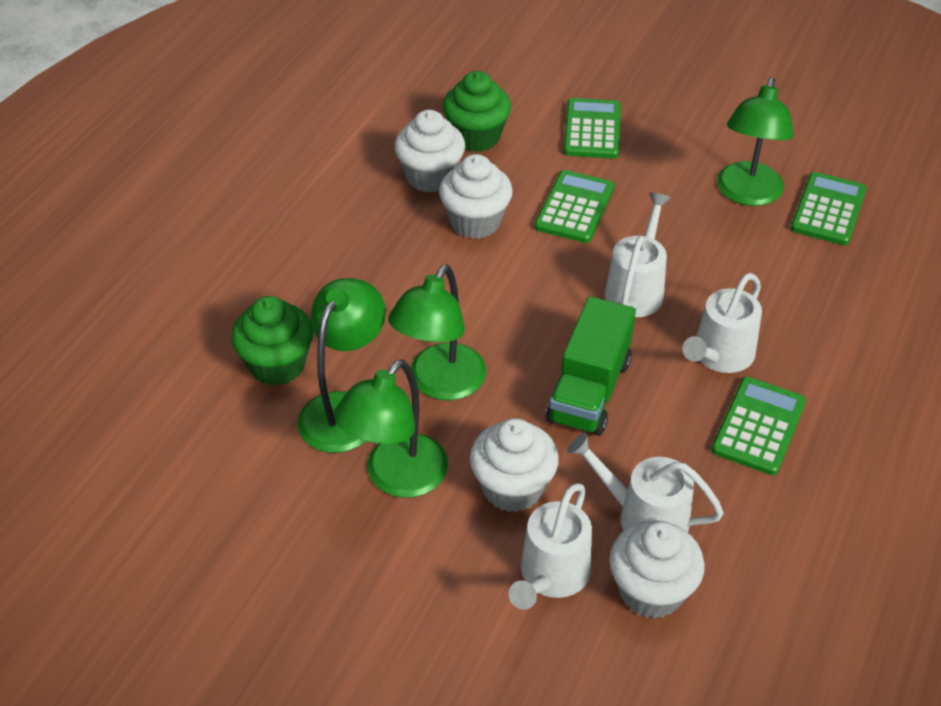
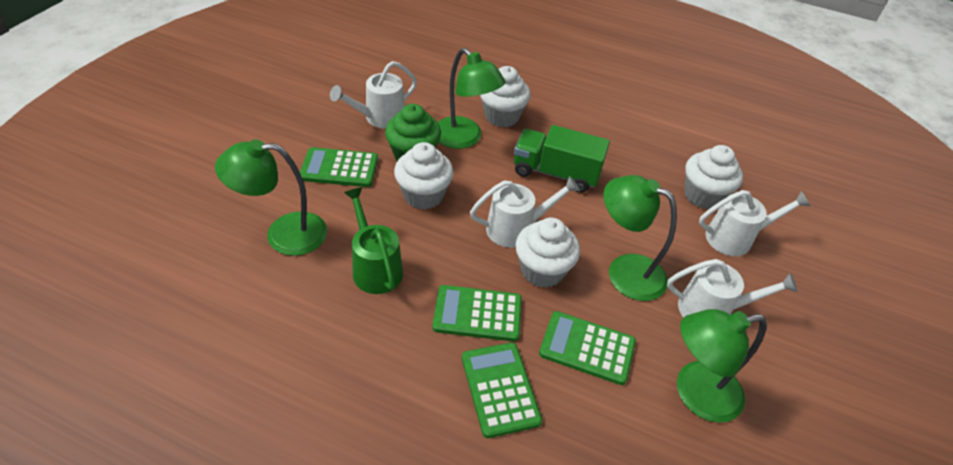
green cupcake: [231,296,313,386] [442,71,511,152] = 2 -> [385,104,441,161] = 1
green watering can: none = 0 -> [344,187,403,294] = 1

